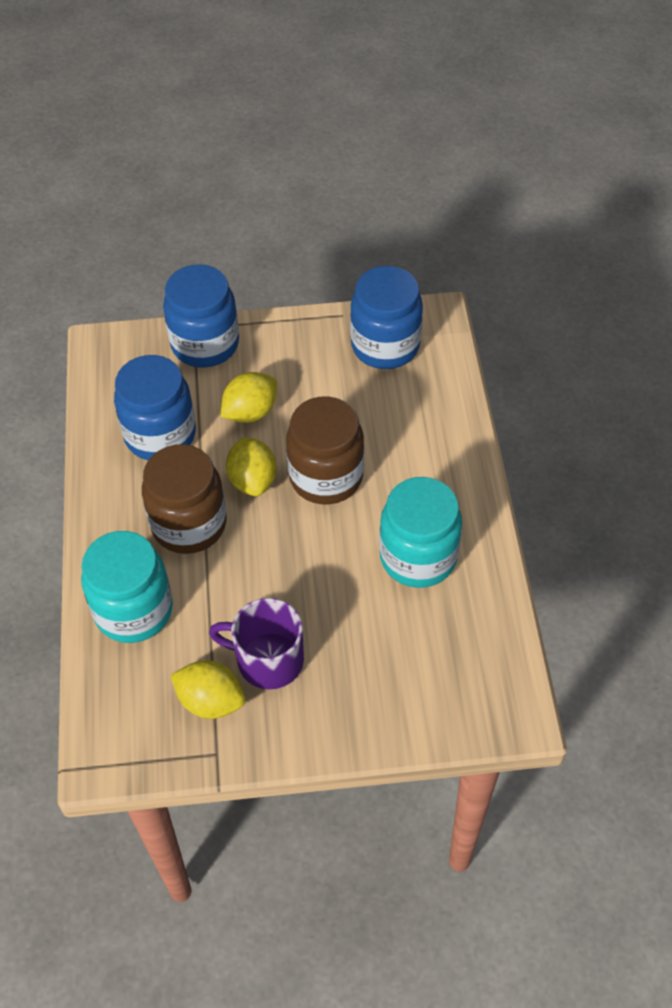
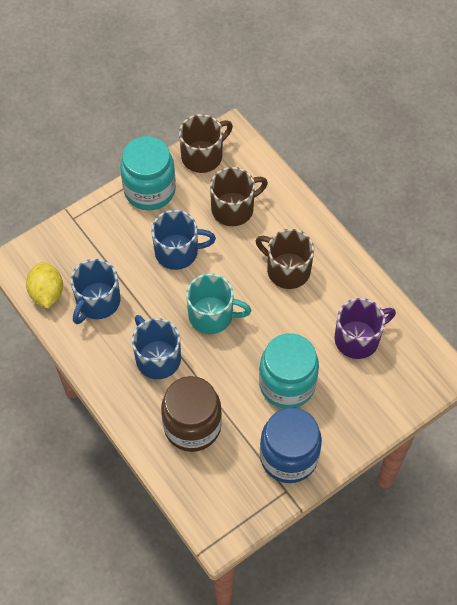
blue jar: [114,355,196,460] [163,264,239,368] [350,266,423,369] = 3 -> [260,408,322,483] = 1
blue mug: none = 0 -> [71,259,120,324] [132,315,181,379] [151,210,216,270] = 3
brown jar: [142,444,227,554] [286,396,364,504] = 2 -> [161,376,222,452] = 1
brown mug: none = 0 -> [179,114,233,173] [210,167,268,226] [256,229,314,289] = 3
turquoise mug: none = 0 -> [186,273,251,334] = 1
yellow lemon: [170,660,245,719] [221,372,277,423] [226,437,277,496] = 3 -> [26,262,63,309] = 1

